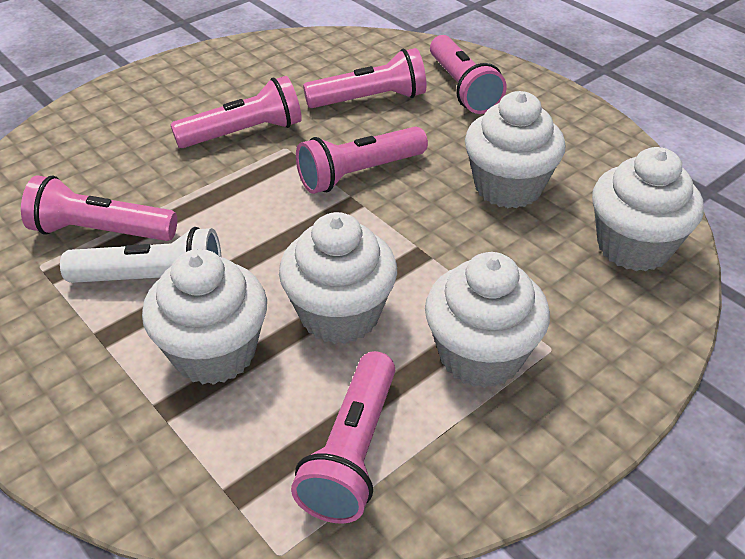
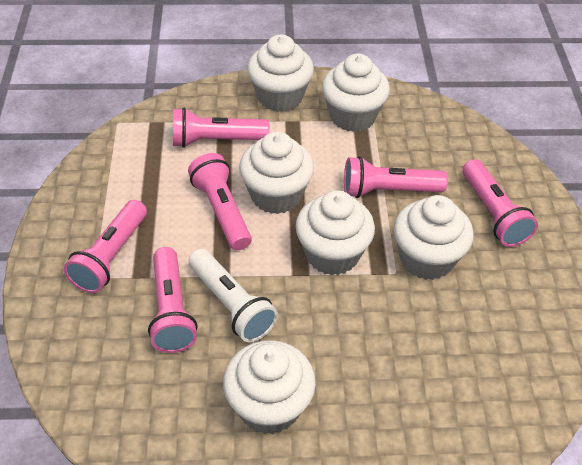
white cupcake: [142,249,267,385] [279,212,397,344] [425,252,550,388] [465,91,565,208] [592,147,704,271] = 5 -> [223,340,316,435] [239,132,314,214] [247,34,314,112] [295,190,375,275] [322,53,390,132] [394,195,474,280] = 6

